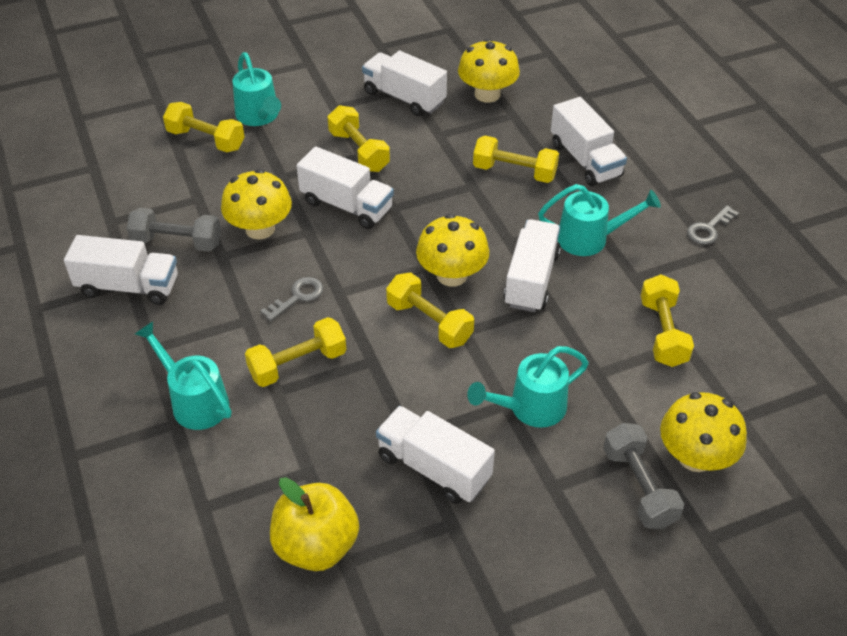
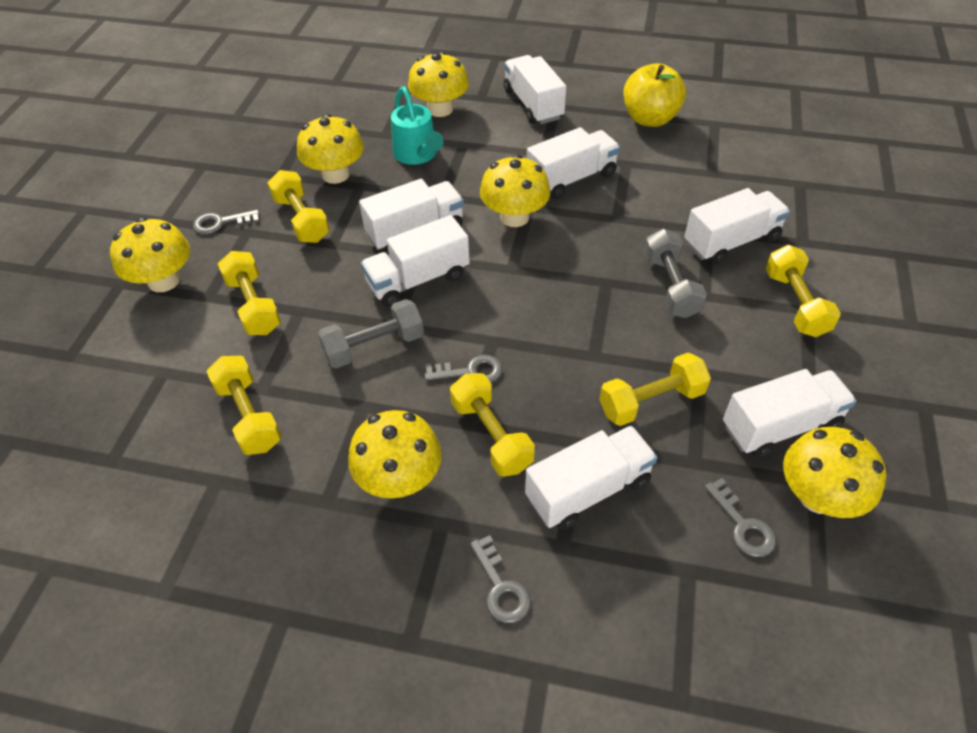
grey key: [260,277,323,321] [687,206,739,245] = 2 -> [193,210,259,234] [425,355,502,382] [470,535,531,623] [705,478,776,557] = 4
turquoise watering can: [135,321,231,430] [233,52,281,126] [467,346,589,428] [538,184,661,256] = 4 -> [391,86,444,165] = 1
white truck: [64,235,178,305] [297,147,394,229] [362,51,447,116] [376,406,495,504] [504,219,561,312] [551,97,627,186] = 6 -> [359,179,464,253] [361,215,470,307] [504,55,566,124] [525,426,658,530] [527,127,620,199] [684,188,790,264] [723,369,857,458] = 7
yellow mushroom: [221,169,292,240] [416,214,489,287] [458,39,520,103] [660,392,747,472] = 4 -> [110,218,190,292] [297,114,364,184] [348,410,442,498] [408,51,469,117] [480,154,550,227] [783,427,886,518] = 6

